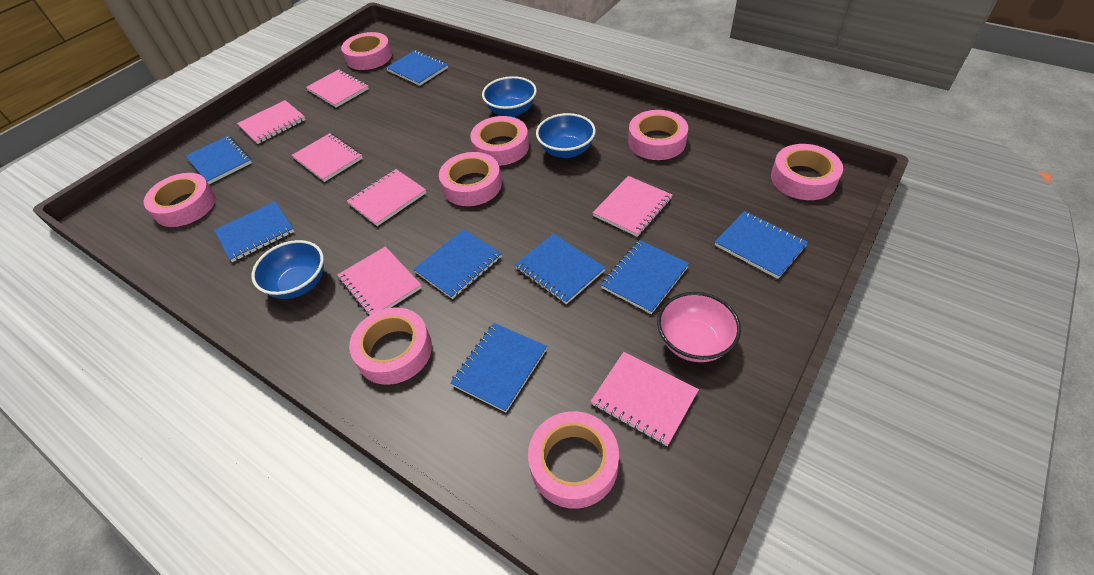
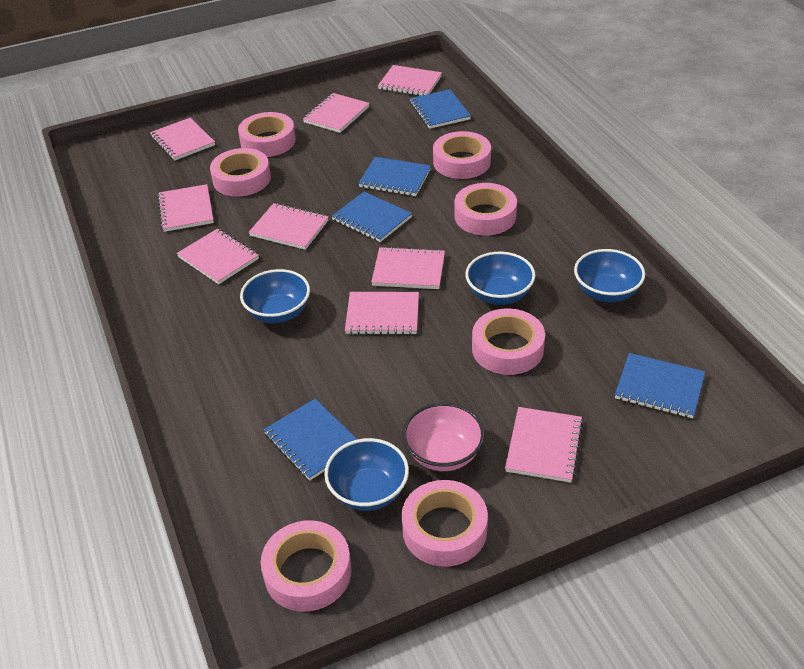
blue bowl: [251,240,324,299] [482,76,537,117] [536,113,596,158] = 3 -> [240,269,310,323] [324,438,409,511] [465,252,535,305] [574,249,645,302] = 4
blue notebook: [186,136,252,184] [214,201,294,262] [386,50,448,86] [414,229,502,299] [450,323,547,412] [515,234,605,304] [601,240,689,314] [715,211,808,279] = 8 -> [264,399,357,481] [332,192,412,242] [358,157,431,196] [410,89,471,129] [615,353,705,418] = 5
pink notebook: [237,100,306,144] [292,133,363,182] [306,69,369,108] [337,246,422,316] [347,169,426,226] [590,352,699,446] [593,176,672,237] = 7 -> [150,118,215,161] [158,184,214,232] [177,229,259,284] [249,203,329,250] [303,93,370,133] [345,292,419,335] [371,246,445,289] [378,65,442,96] [505,407,583,483] = 9
pink tape: [144,173,216,227] [341,32,392,70] [349,307,432,385] [439,152,502,206] [470,116,529,166] [528,411,619,509] [628,110,688,160] [771,144,843,200] = 8 -> [210,148,271,196] [238,112,296,157] [261,520,352,612] [401,480,488,567] [433,131,491,179] [455,183,517,236] [472,308,545,375] = 7

